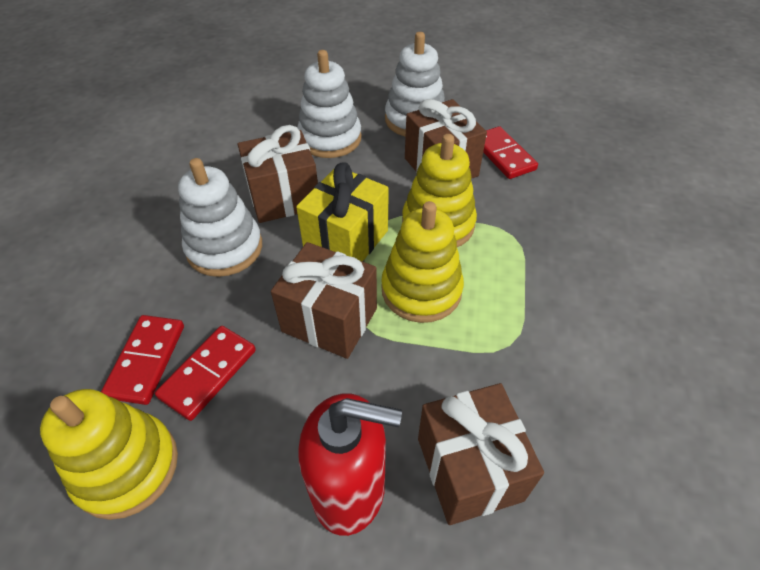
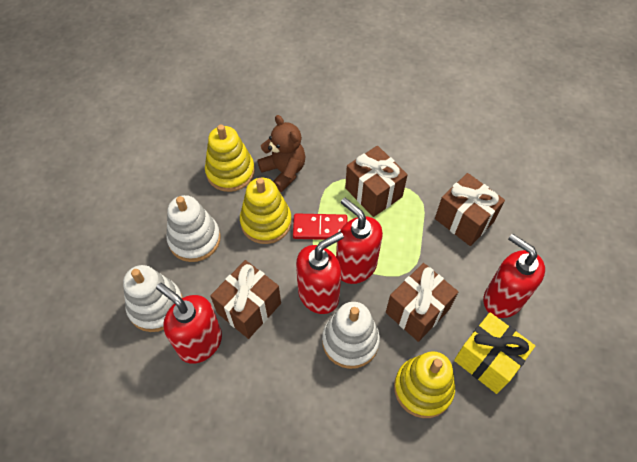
brown teddy bear: none = 0 -> [257,115,306,192] = 1
red domino: [101,315,184,405] [155,326,256,421] [483,126,538,179] = 3 -> [293,213,347,240] = 1
red soap dispenser: [298,393,402,536] = 1 -> [156,283,222,364] [296,232,344,314] [336,198,383,284] [483,233,545,318] = 4

